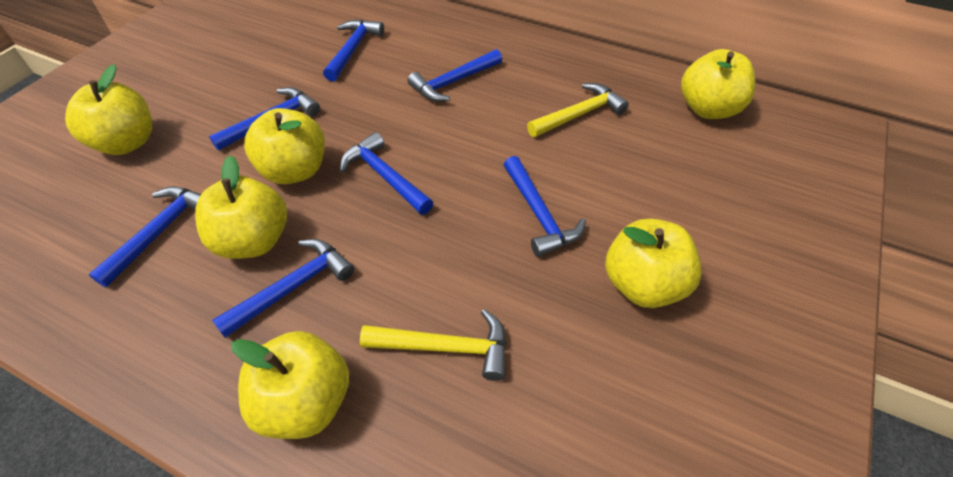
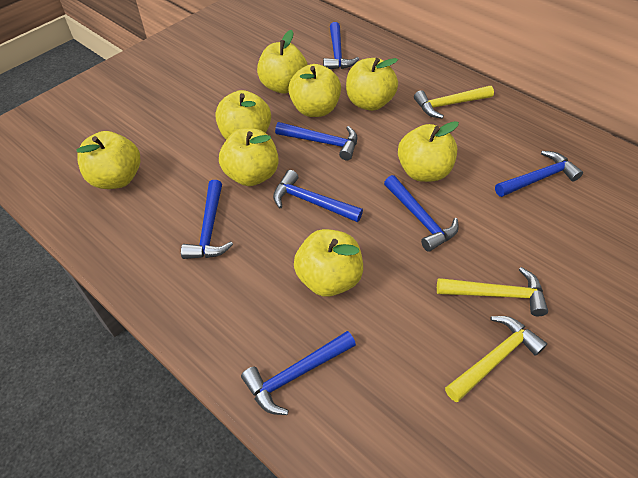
yellow apple: [65,64,152,155] [195,155,287,259] [231,331,349,439] [244,108,325,184] [605,218,702,308] [681,49,755,119] = 6 -> [76,131,140,189] [215,90,271,140] [219,128,279,186] [257,30,308,94] [288,64,341,117] [294,229,363,297] [346,58,398,111] [398,121,459,182] = 8
yellow hammer: [360,309,507,381] [527,83,629,137] = 2 -> [414,86,494,119] [437,267,548,316] [445,316,547,402] = 3

